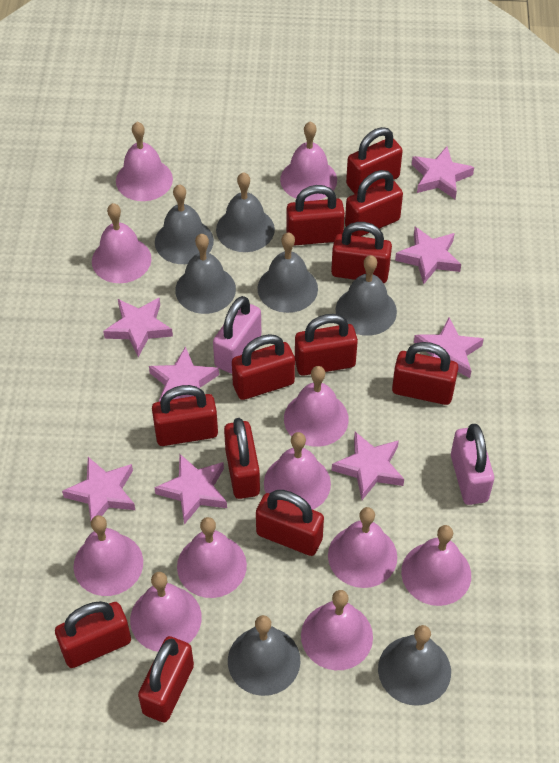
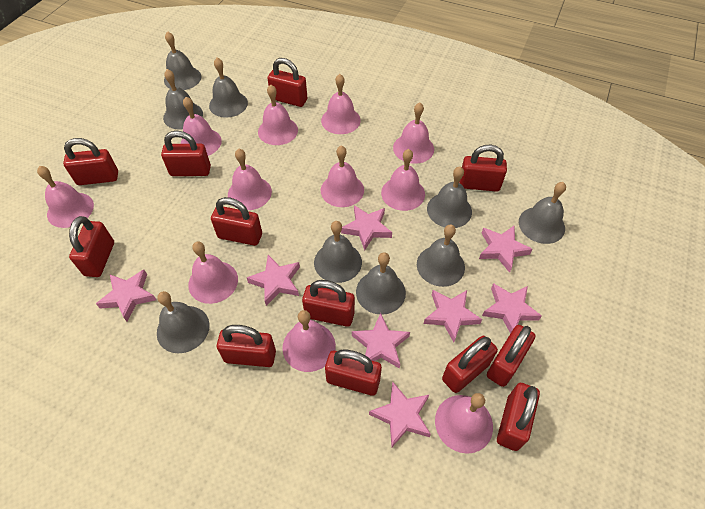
grey bell: [155,185,214,264] [175,234,236,314] [216,172,275,252] [228,615,301,696] [257,233,318,313] [336,255,397,336] [378,625,451,706] = 7 -> [157,291,210,353] [163,69,203,130] [164,31,201,90] [209,58,248,118] [314,221,362,283] [356,252,406,315] [417,224,465,287] [427,166,472,228] [519,182,566,244] = 9
pink padlock: [213,296,261,374] [451,424,494,505] = 2 -> none = 0

